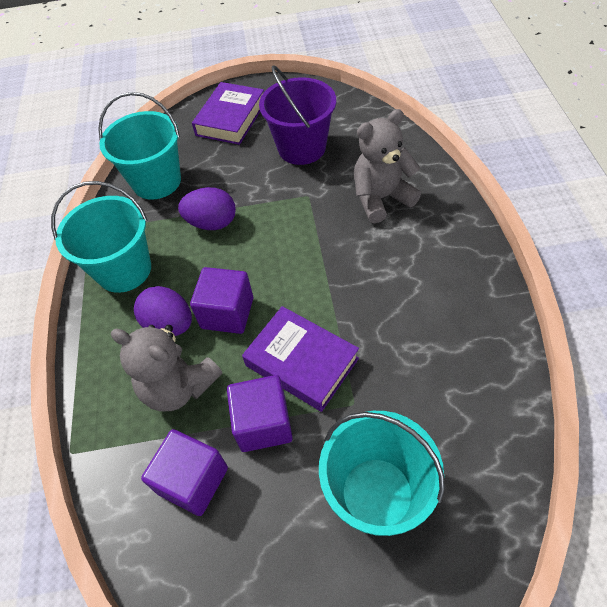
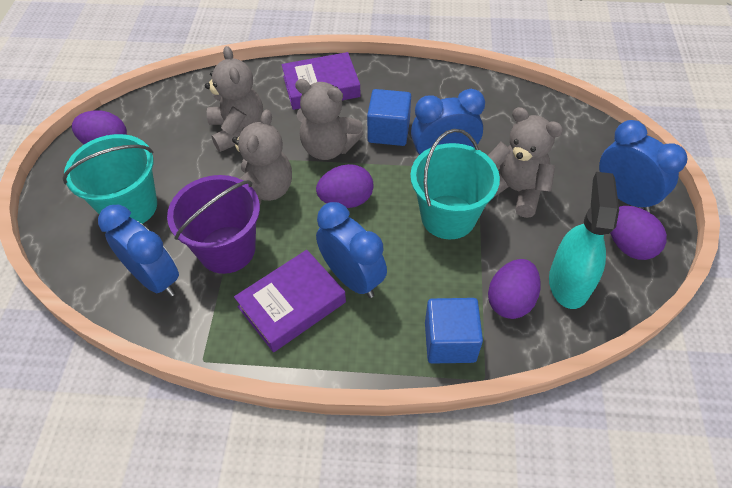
blue clock: none = 0 -> [98,205,179,297] [316,202,387,298] [411,89,485,155] [599,120,688,212] = 4
blue cube: none = 0 -> [367,89,411,146] [425,298,483,364] = 2
grey teddy bear: [111,325,222,411] [354,109,421,224] = 2 -> [205,46,263,152] [232,110,292,205] [295,79,364,160] [488,107,563,218] = 4
purple cube: [141,429,228,516] [190,267,253,334] [227,375,293,452] = 3 -> none = 0
purple egg: [134,286,192,336] [178,187,236,230] = 2 -> [72,110,127,144] [316,164,374,208] [488,259,541,319] [610,206,667,260] = 4
turquoise bucket: [51,181,151,293] [98,92,181,200] [319,411,445,536] = 3 -> [62,134,157,224] [410,129,500,239] = 2
turquoise spray bottle: none = 0 -> [549,172,619,309] = 1

